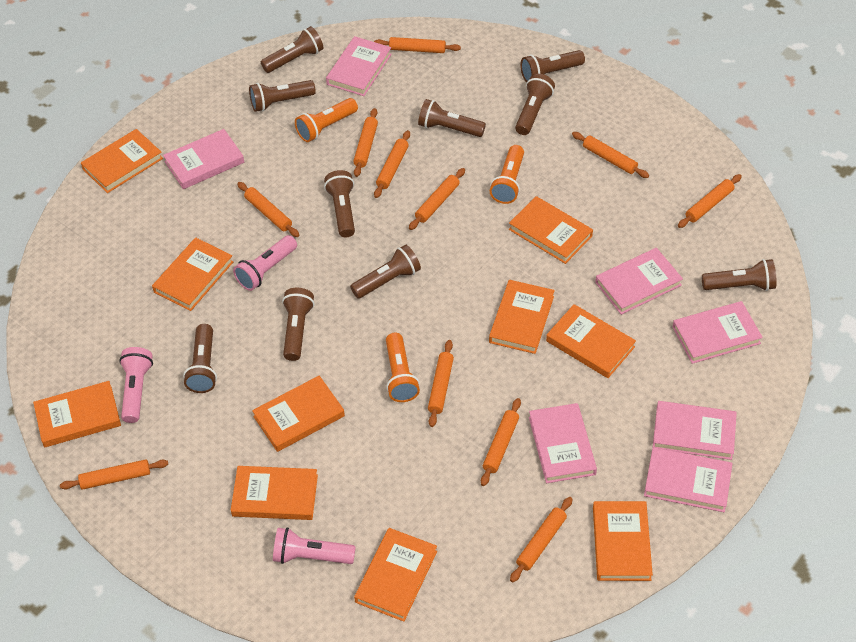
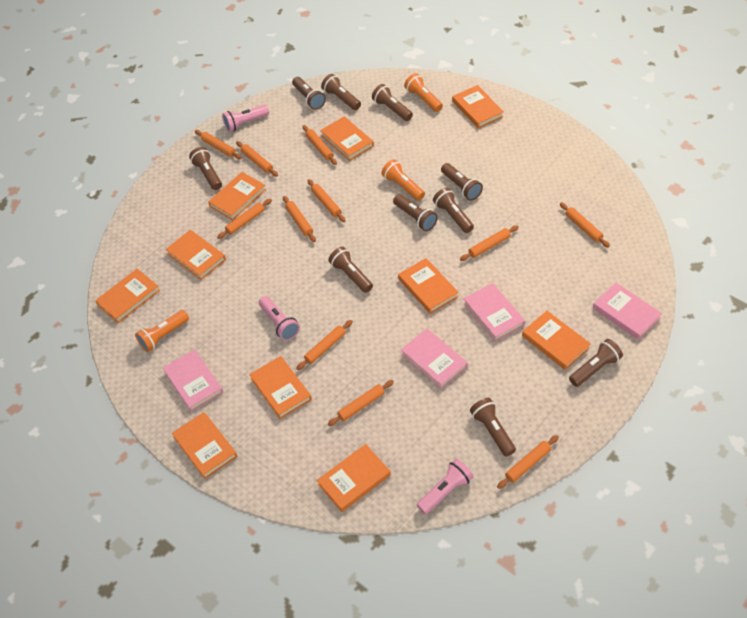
pink book: [163,129,244,189] [326,36,392,96] [529,403,597,483] [595,248,683,315] [644,447,733,512] [653,401,737,460] [673,301,763,364] = 7 -> [163,350,223,412] [401,329,468,389] [463,283,525,341] [593,283,662,340] = 4

